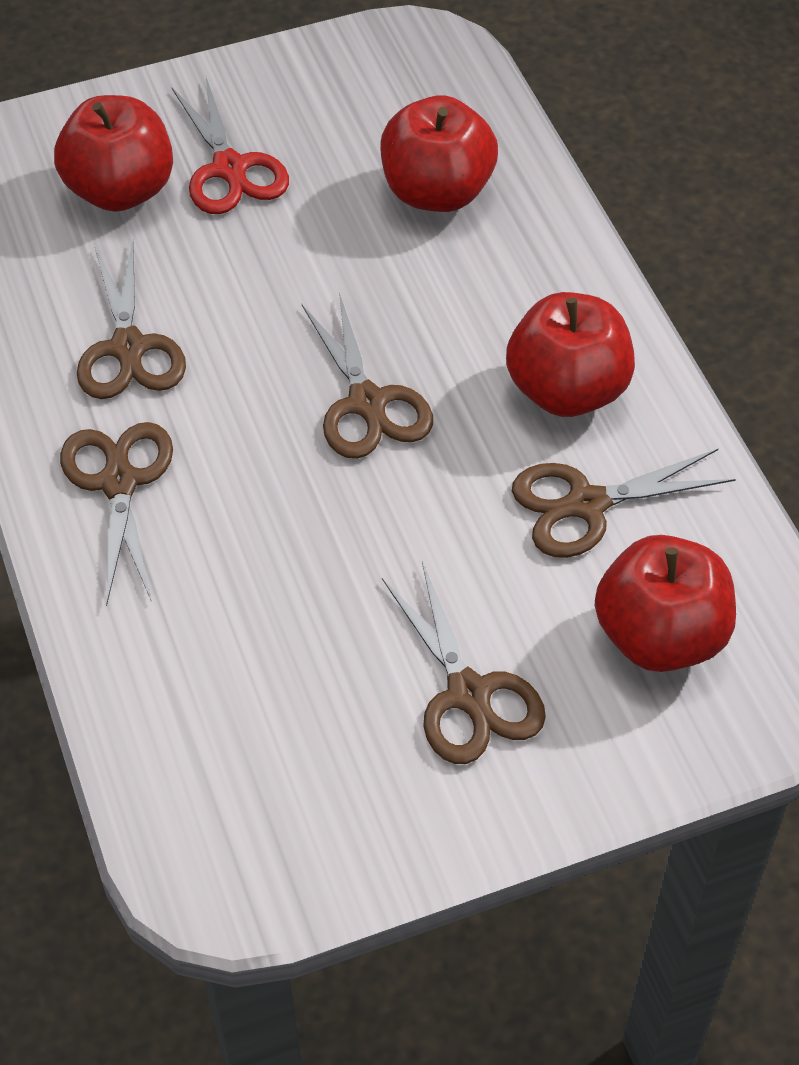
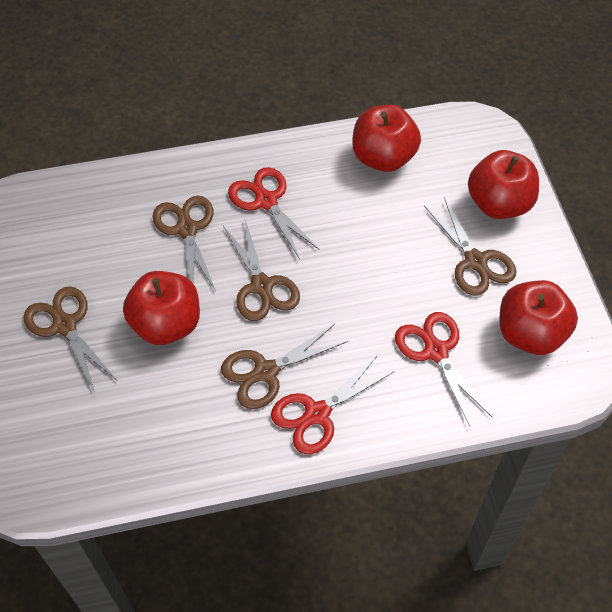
red scissors: [171,78,289,214] = 1 -> [228,167,320,259] [271,355,394,454] [395,312,492,426] = 3

